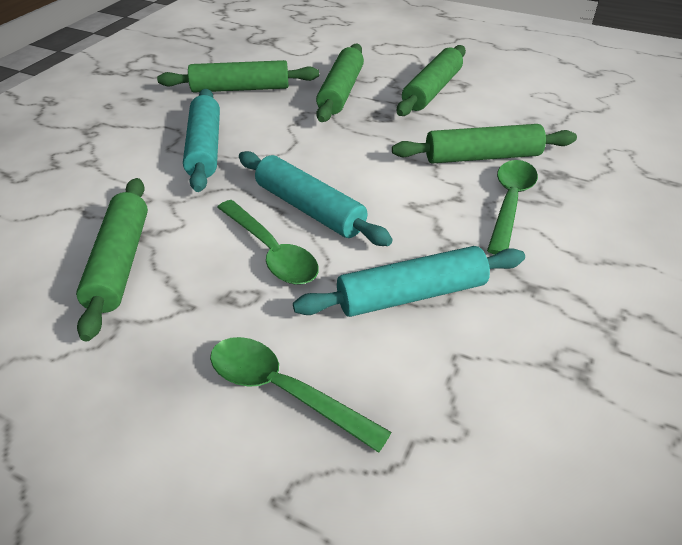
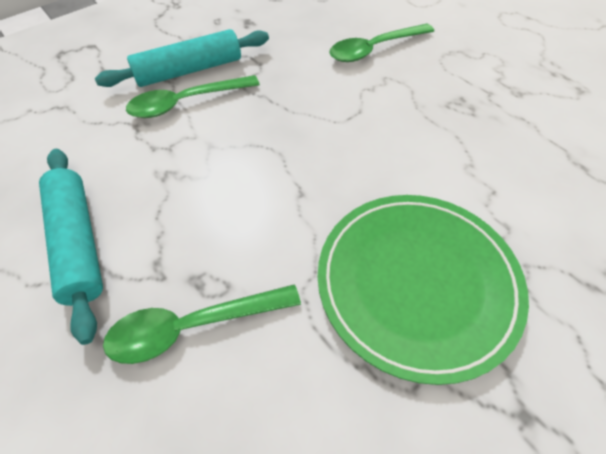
green plate: none = 0 -> [318,195,529,385] = 1
green rolling pin: [76,178,148,342] [157,60,319,93] [316,44,364,122] [392,124,577,164] [397,45,466,116] = 5 -> none = 0
turquoise rolling pin: [183,89,220,192] [239,151,393,246] [293,246,525,317] = 3 -> [39,149,103,345] [95,29,269,87] = 2

